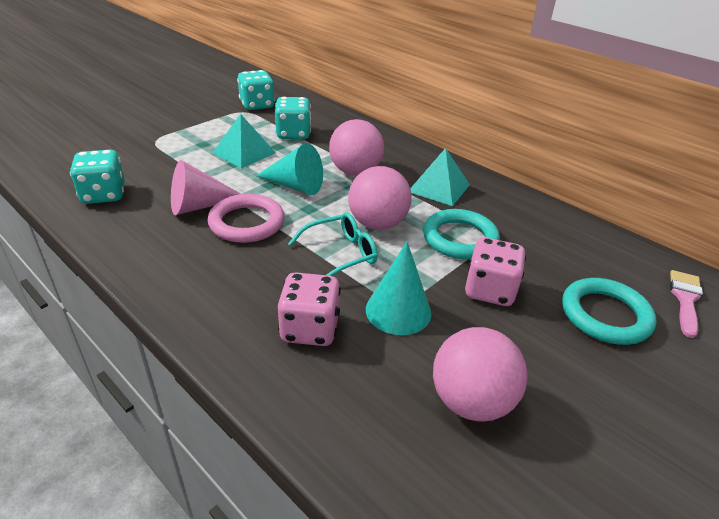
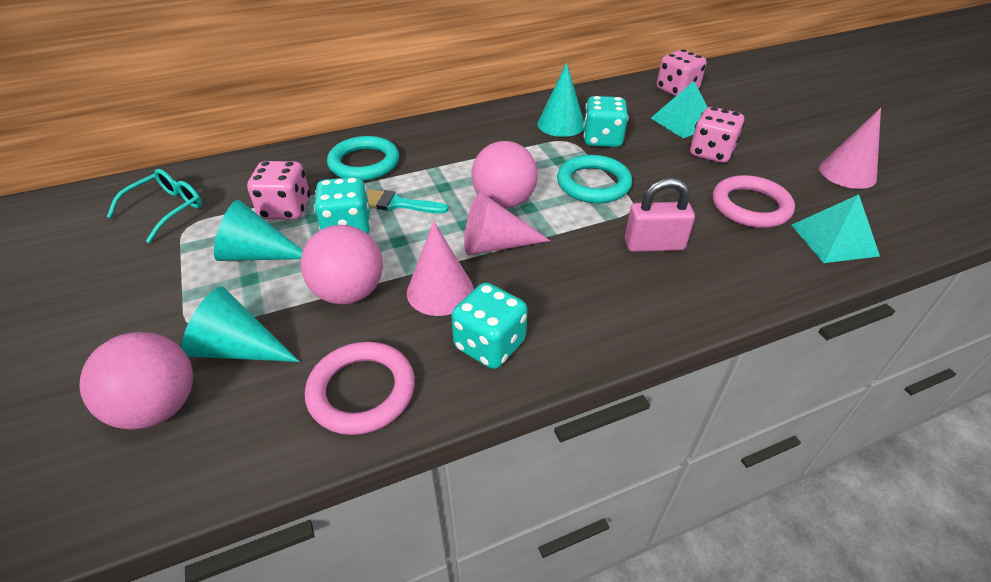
pink brush: [670,270,703,338] = 1 -> none = 0
pink cone: [171,160,241,215] = 1 -> [407,221,474,316] [464,192,550,255] [819,108,881,189] = 3
pink dice: [278,272,341,346] [465,237,526,306] = 2 -> [247,161,310,220] [657,49,706,96] [690,107,745,163] = 3
pink padlock: none = 0 -> [625,178,695,252] = 1
pink ring: [207,194,285,243] = 1 -> [305,342,415,435] [712,175,795,228] = 2
turquoise brush: none = 0 -> [366,189,448,213] = 1
turquoise cone: [256,143,323,195] [366,242,431,335] = 2 -> [181,287,299,362] [214,200,303,261] [537,63,584,137] = 3

